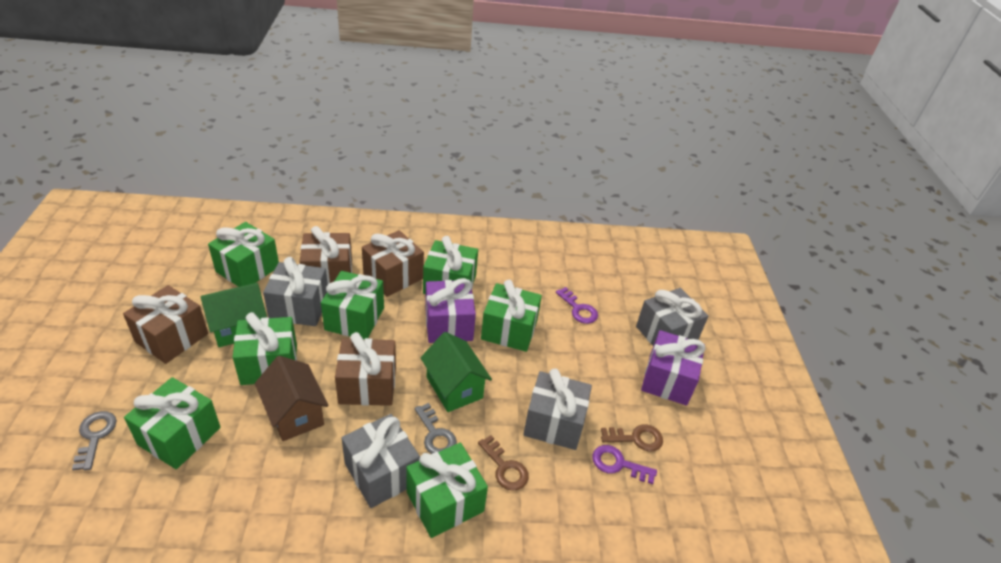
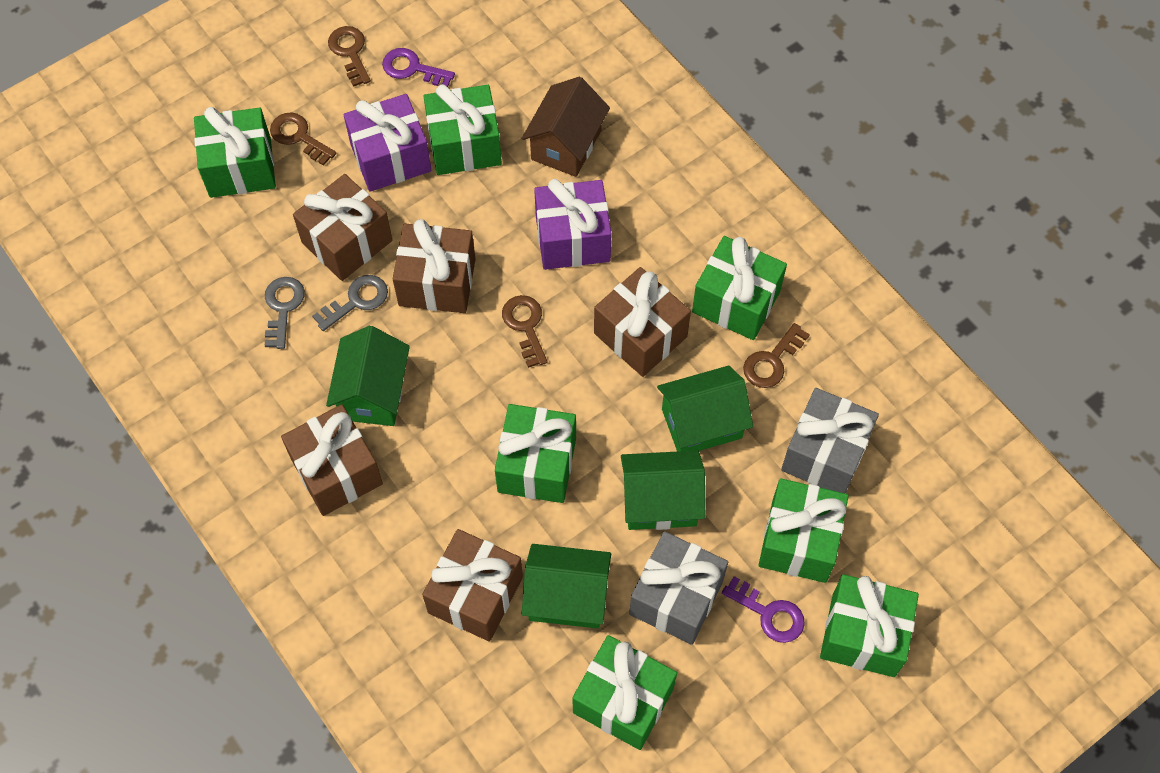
brown gift: [123,285,208,364] [300,226,352,284] [335,332,396,406] [362,230,424,297] = 4 -> [281,404,383,516] [293,174,393,281] [393,219,476,313] [422,529,523,642] [594,267,691,377] = 5
brown key: [478,435,529,491] [601,424,663,452] = 2 -> [270,112,336,166] [328,26,371,87] [502,295,547,368] [743,323,810,388] = 4
green house: [201,283,267,347] [421,332,492,412] = 2 -> [326,326,410,426] [522,544,611,629] [621,450,705,530] [657,366,753,452] = 4
grey gift: [263,257,328,326] [342,414,420,508] [523,368,592,450] [636,288,709,346] = 4 -> [629,531,728,645] [781,388,879,493] = 2

